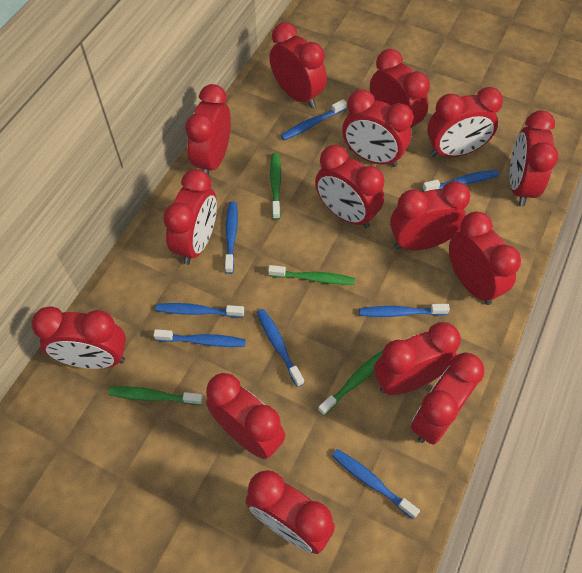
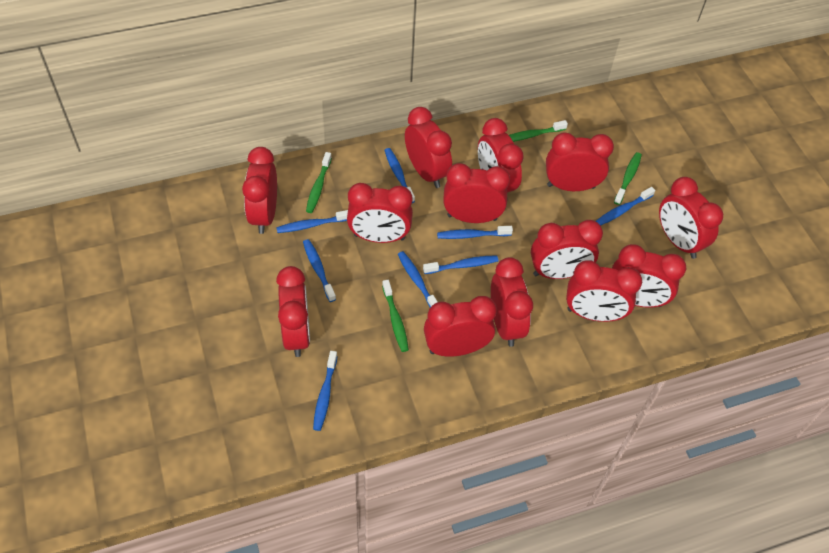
red clock: [31,307,126,369] [163,169,217,265] [185,84,231,176] [206,373,285,459] [246,470,335,554] [269,22,327,108] [315,145,384,228] [342,89,413,167] [370,49,430,136] [374,322,461,395] [390,181,470,250] [411,353,485,445] [427,87,503,157] [449,212,521,305] [510,110,558,206] = 15 -> [242,147,277,234] [276,266,310,357] [347,183,413,243] [405,107,452,188] [424,296,497,357] [443,163,510,223] [478,118,524,200] [491,257,533,347] [531,220,603,279] [546,132,614,191] [566,260,642,322] [612,244,686,308] [659,177,723,259] = 13

